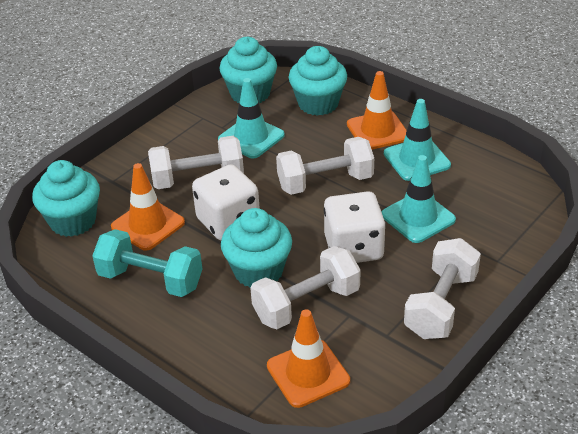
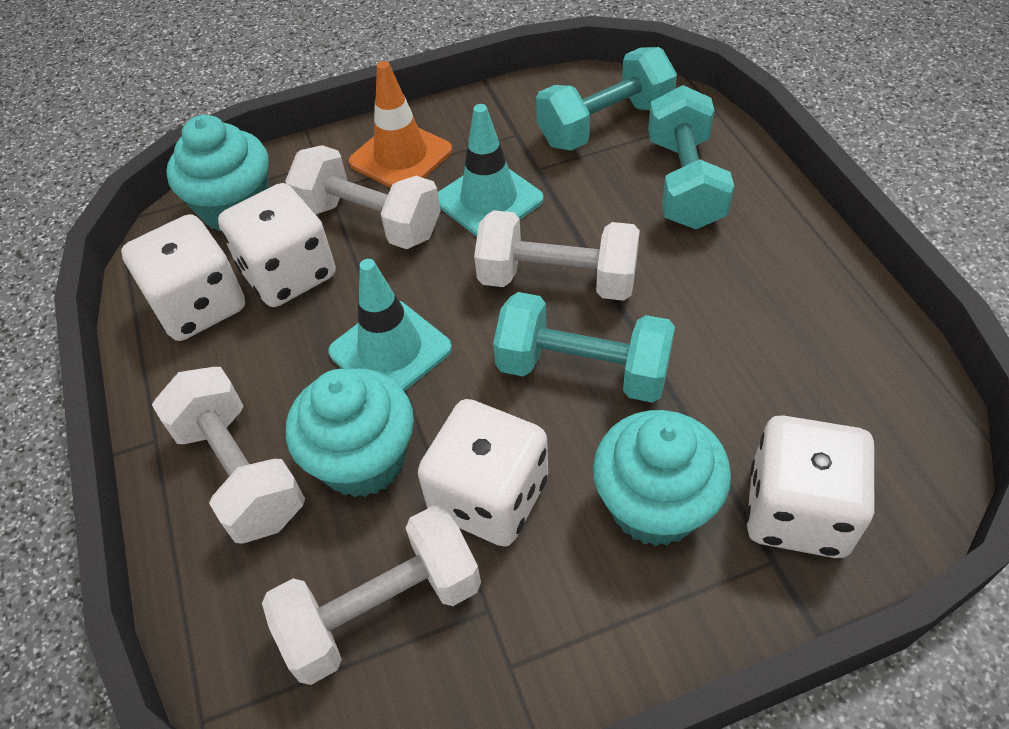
orange traffic cone: [111,163,185,251] [267,309,350,408] [347,71,407,150] = 3 -> [349,61,452,188] = 1
turquoise cupcake: [32,160,100,237] [220,37,277,103] [221,208,292,288] [289,46,347,116] = 4 -> [166,115,269,232] [286,368,414,497] [593,410,731,546] = 3
turquoise dumbbell: [92,229,202,297] = 1 -> [493,292,675,403] [536,47,677,151] [648,85,734,229] = 3
turquoise traffic cone: [218,78,285,159] [382,155,456,243] [384,99,451,181] = 3 -> [328,259,452,392] [438,104,544,237] = 2
white dice: [192,164,260,240] [324,191,386,263] = 2 -> [121,214,245,341] [218,183,336,307] [417,399,548,547] [746,415,875,558] = 4

